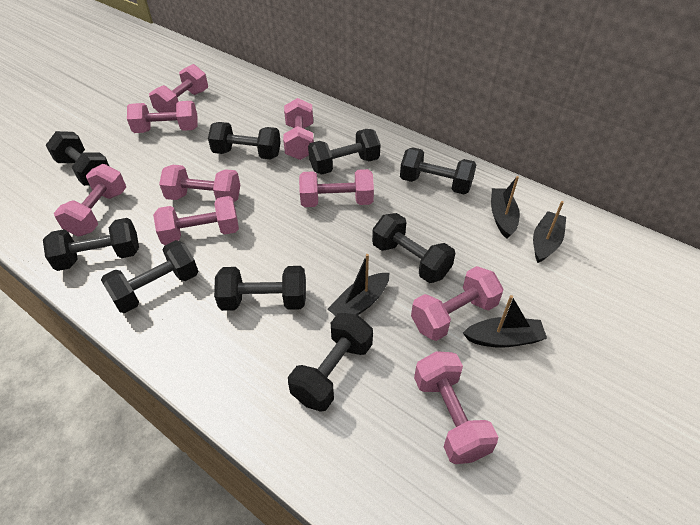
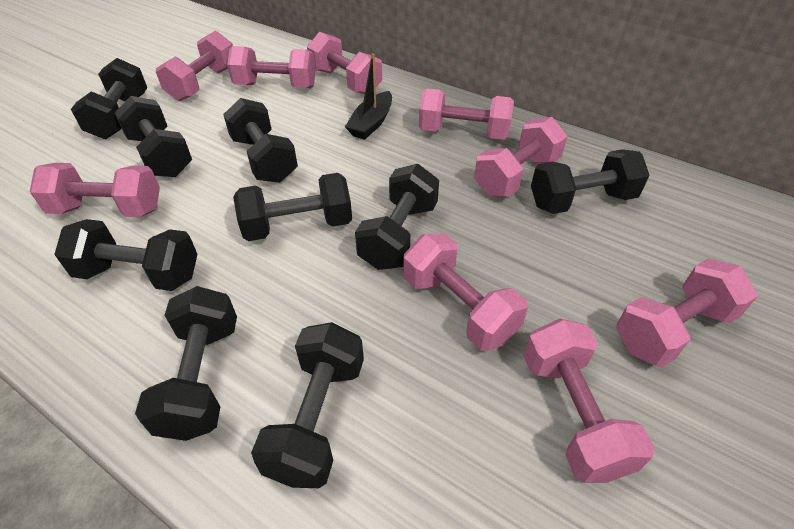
black boat: [328,254,389,316] [463,295,547,348] [491,176,520,239] [533,201,566,263] = 4 -> [345,53,392,139] = 1

